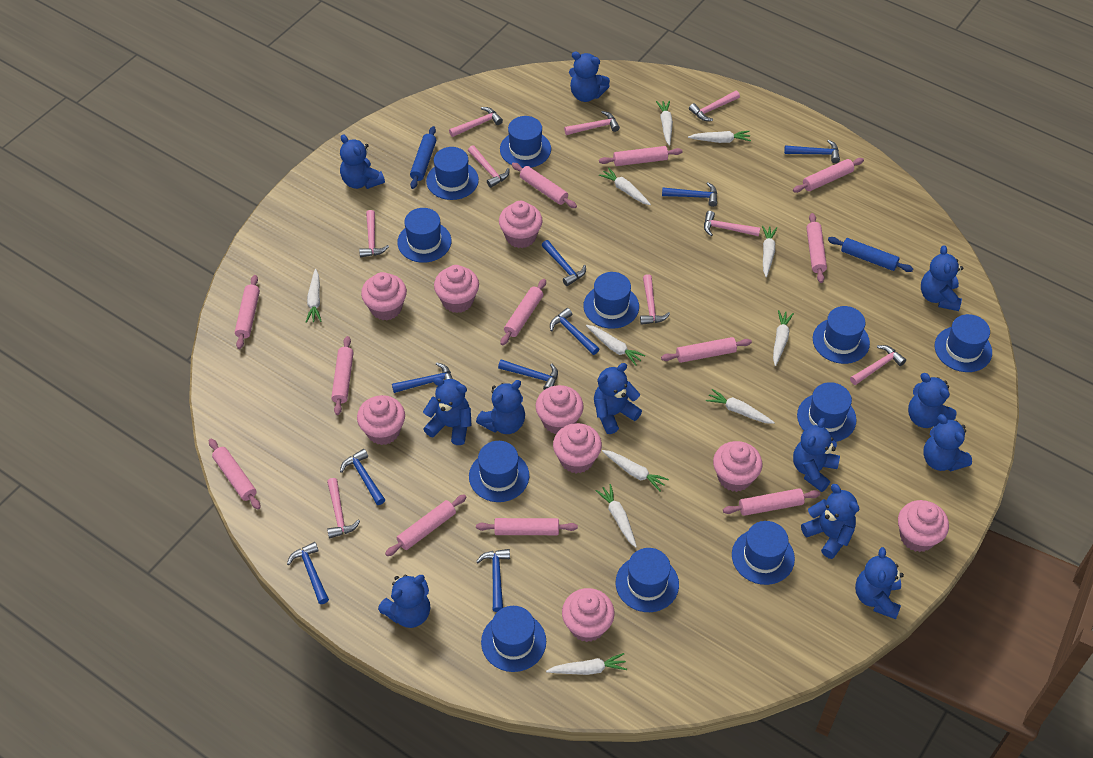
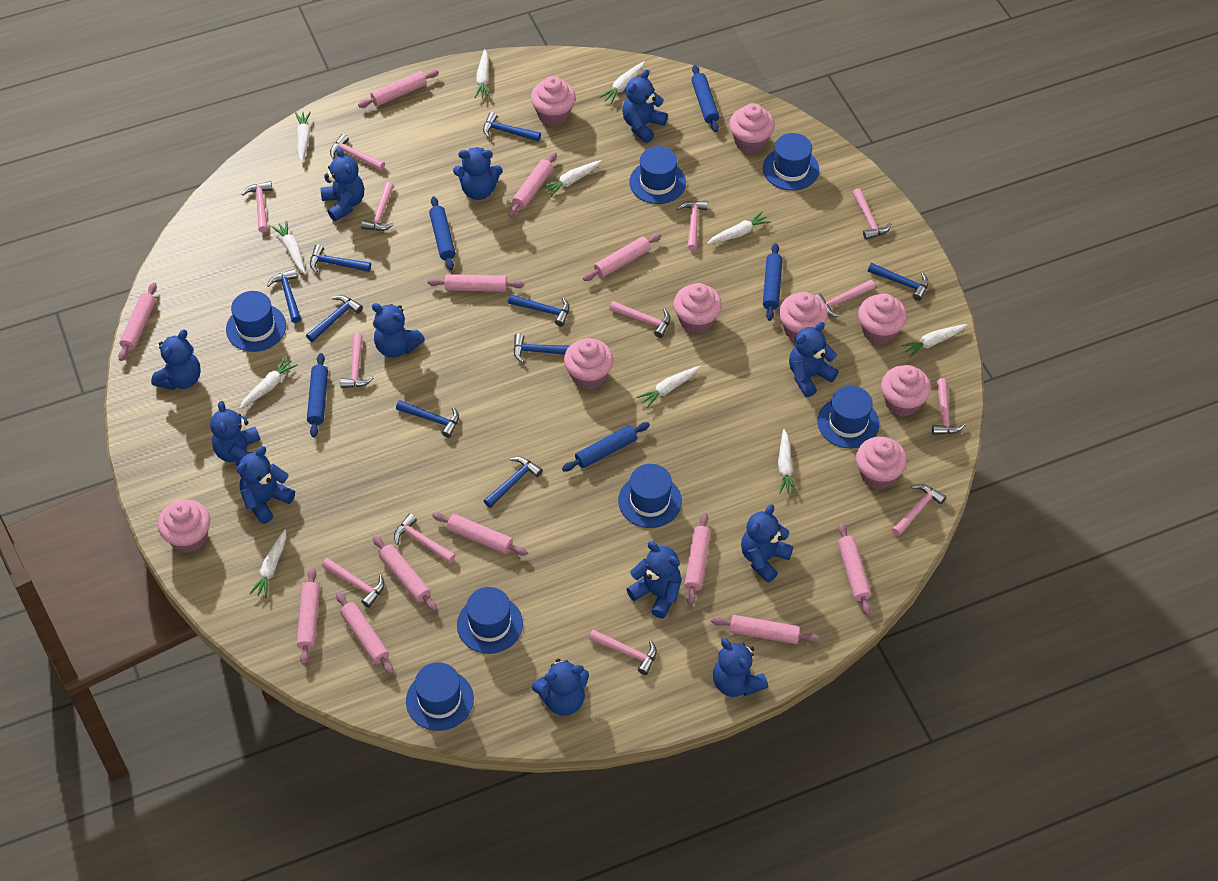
blue hat: [397,208,451,263] [426,147,479,200] [469,441,529,502] [481,606,546,672] [500,116,551,168] [583,272,639,329] [616,548,679,612] [732,521,795,585] [797,382,857,442] [813,306,870,364] [935,314,992,372] = 11 -> [226,291,286,352] [406,662,474,731] [457,587,523,654] [618,464,682,528] [629,146,686,204] [763,133,819,191] [817,386,879,448] = 7
blue rolling pin: [410,126,436,189] [828,237,913,272] = 2 -> [307,353,328,437] [429,196,455,270] [562,422,650,472] [692,65,719,132] [763,243,782,321] = 5
pink hammer: [327,478,360,538] [359,210,389,257] [449,107,503,137] [468,145,509,188] [564,111,620,135] [640,274,670,325] [689,91,740,121] [704,211,760,236] [850,345,906,385] = 9 -> [241,181,272,233] [322,558,384,608] [330,134,385,171] [340,333,374,388] [361,182,394,231] [394,513,455,563] [589,629,657,675] [609,301,671,338] [677,201,708,251] [815,280,875,317] [853,188,891,240] [891,484,946,536] [932,378,966,435] = 13

